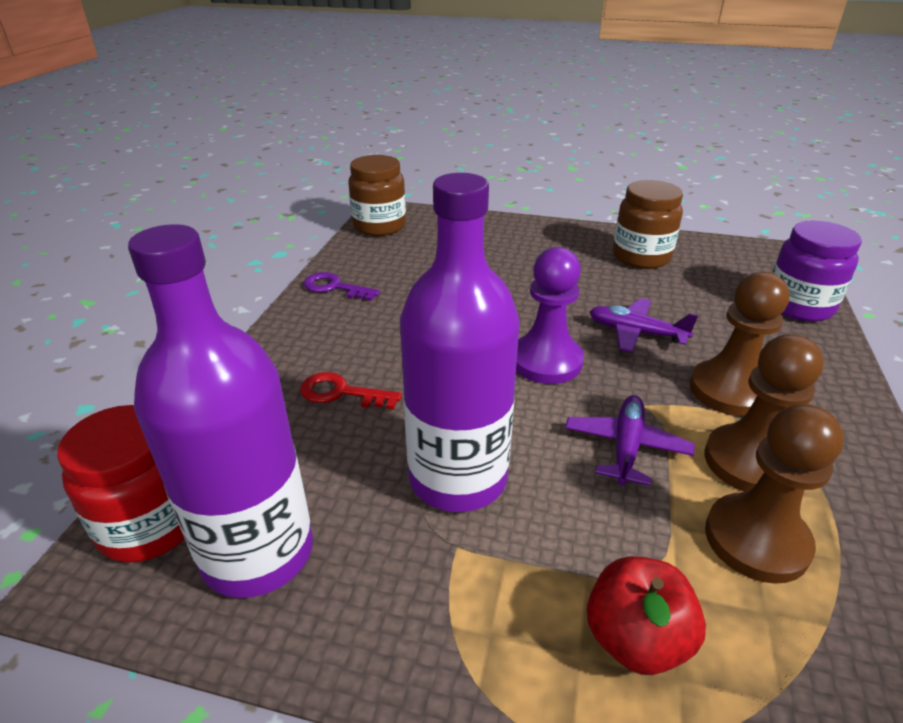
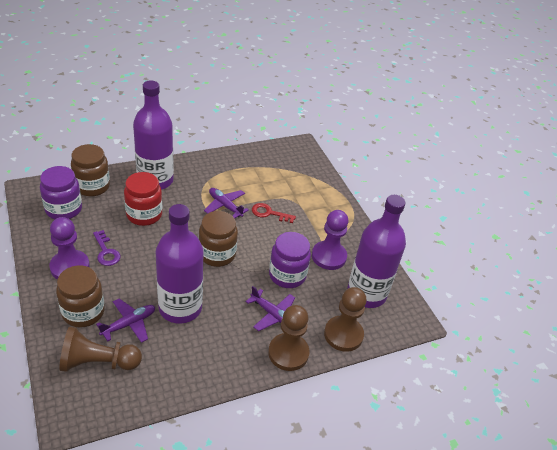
brown jar: [348,155,406,236] [613,180,683,269] = 2 -> [56,265,105,327] [71,144,110,196] [199,211,238,267] = 3
purple bottle: [128,224,313,598] [400,173,520,512] = 2 -> [133,80,174,190] [156,204,204,324] [347,195,406,308] = 3
purple jar: [772,220,862,322] = 1 -> [40,166,82,219] [269,232,311,288] = 2
purple pawn: [516,247,584,384] = 1 -> [49,217,90,280] [312,210,348,270] = 2
purple plane: [565,395,695,486] [589,298,698,353] = 2 -> [96,299,155,343] [204,188,249,219] [246,286,295,331] = 3
red apple: [587,556,706,675] = 1 -> none = 0

